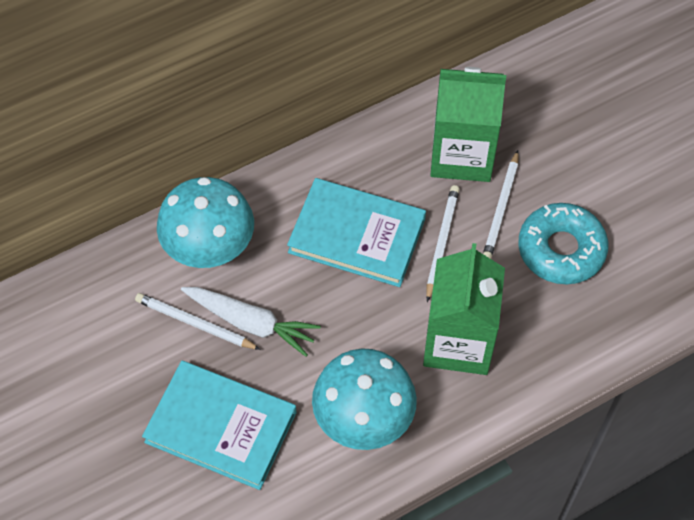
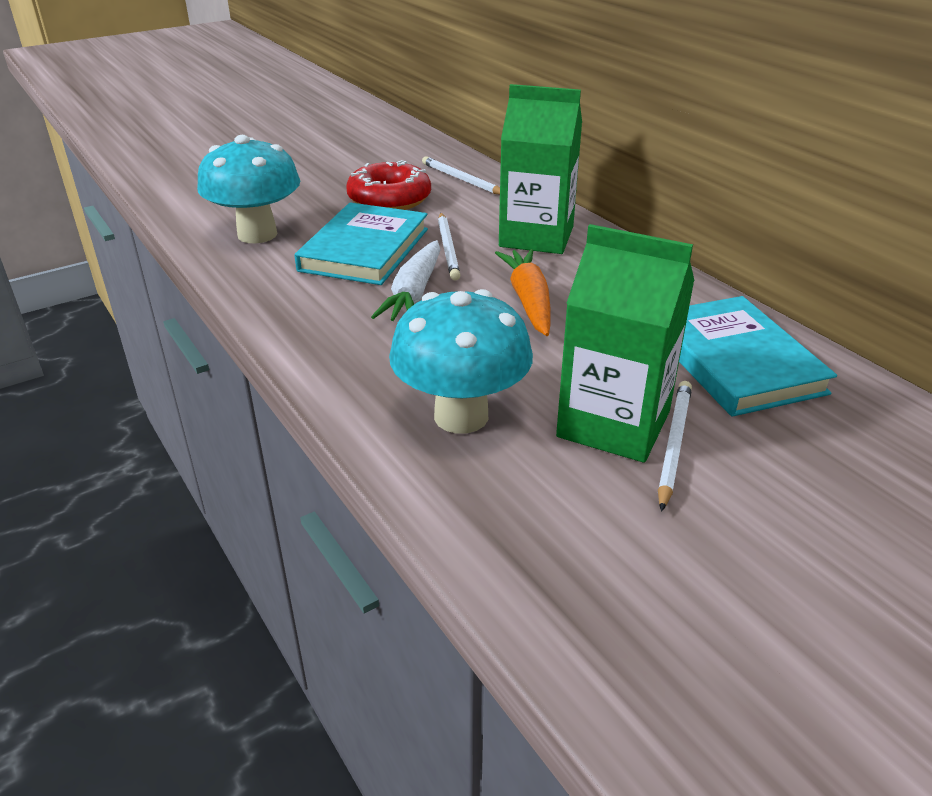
orange carrot: none = 0 -> [495,249,551,336] = 1
red donut: none = 0 -> [346,160,431,210] = 1
turquoise donut: [518,203,608,284] = 1 -> none = 0

